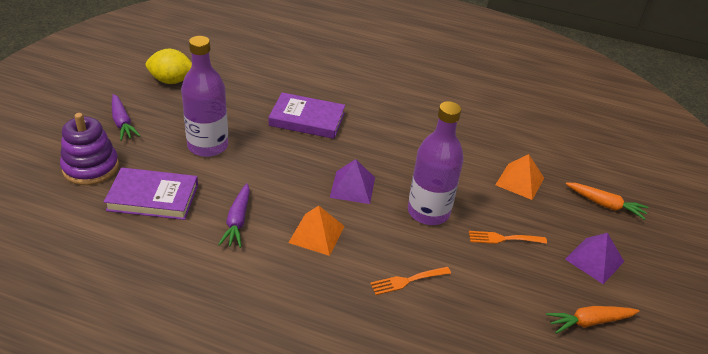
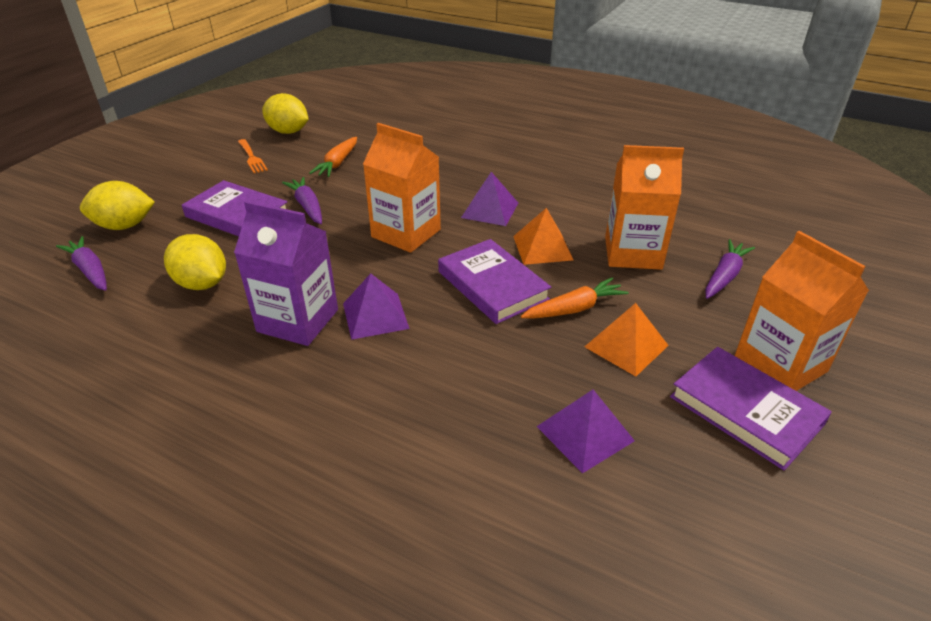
orange carton: none = 0 -> [363,123,441,253] [605,145,684,270] [735,231,869,391] = 3
orange fork: [370,267,451,295] [469,231,547,244] = 2 -> [238,139,268,173] = 1
purple book: [104,167,198,220] [269,93,345,139] = 2 -> [182,180,288,236] [438,239,551,324] [670,347,832,471] = 3
purple bottle: [181,36,228,157] [408,101,464,225] = 2 -> none = 0
purple carrot: [112,94,141,141] [218,183,250,248] = 2 -> [56,236,107,291] [282,177,322,224] [705,239,755,299] = 3
purple carton: none = 0 -> [234,201,338,346] = 1
purple pyramid: [330,159,375,204] [565,233,624,284] = 2 -> [343,273,410,340] [461,172,518,226] [536,390,635,474] = 3
purple stacking toy: [60,113,119,185] = 1 -> none = 0
yellow lemon: [145,49,192,84] = 1 -> [80,181,155,230] [164,234,226,290] [262,93,309,134] = 3

